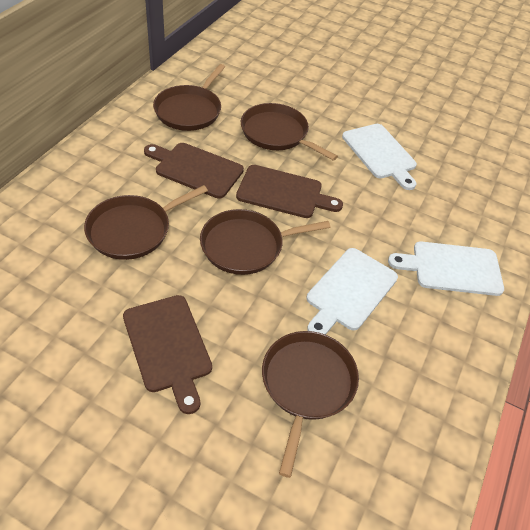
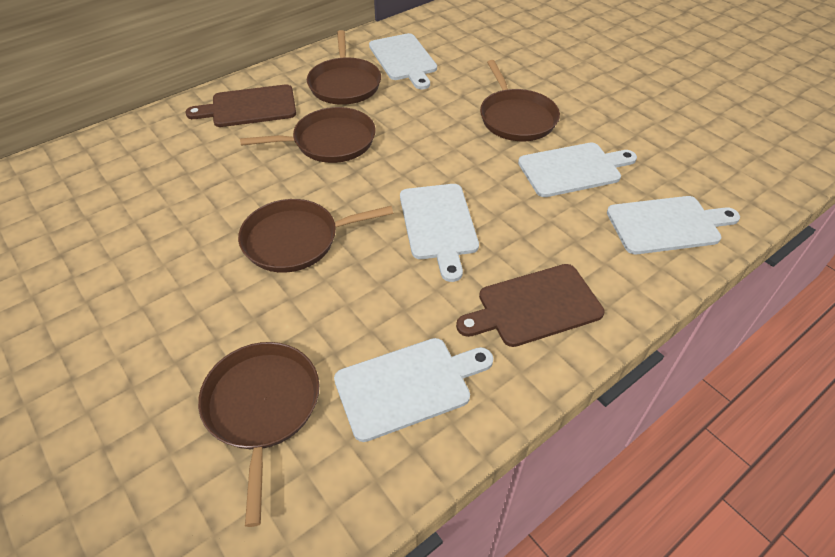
brown cutting board: [123,295,212,414] [144,143,244,198] [236,165,343,218] = 3 -> [185,84,296,127] [456,264,605,347] = 2
white cutting board: [307,248,398,335] [342,124,417,190] [388,241,504,296] = 3 -> [334,338,493,442] [369,33,437,89] [400,184,479,282] [518,143,637,197] [607,196,740,254] = 5

